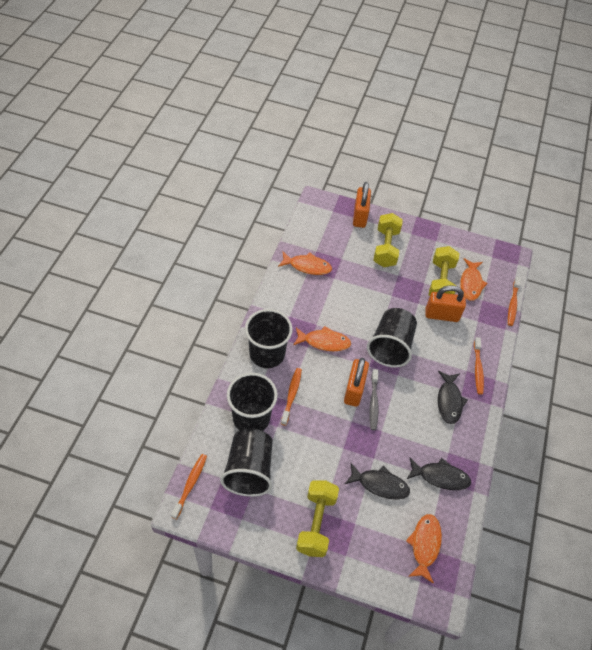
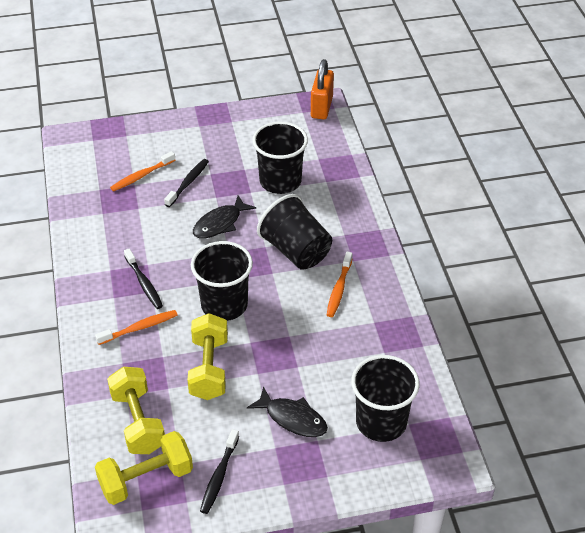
black fish: [345,463,410,500] [407,458,471,490] [438,371,467,424] = 3 -> [193,196,256,238] [247,386,328,437] = 2
black toothbrush: none = 0 -> [124,248,163,309] [164,159,209,207] [200,429,239,514] = 3
grey toothbrush: [369,369,379,430] = 1 -> none = 0
orange fish: [278,252,332,275] [293,326,351,351] [406,514,442,584] [460,258,488,301] = 4 -> none = 0
orange padlock: [344,358,369,407] [353,182,371,228] [425,285,466,322] = 3 -> [311,59,334,119] = 1
orange toothbrush: [171,454,207,520] [281,368,302,426] [474,337,484,395] [508,277,521,326] = 4 -> [95,310,178,345] [110,151,175,191] [327,252,353,317] = 3

